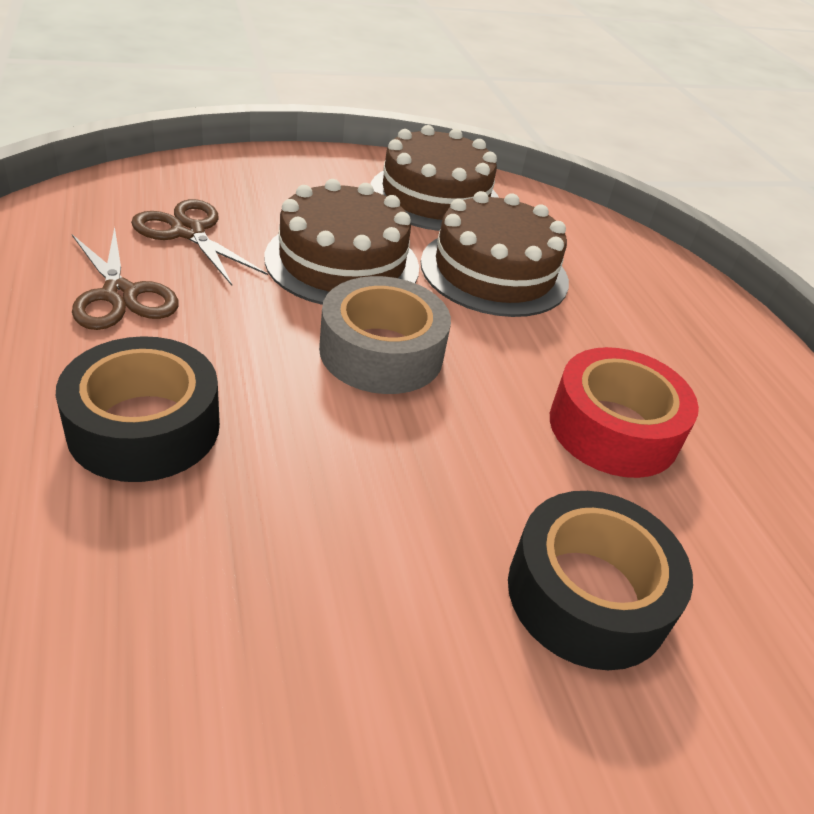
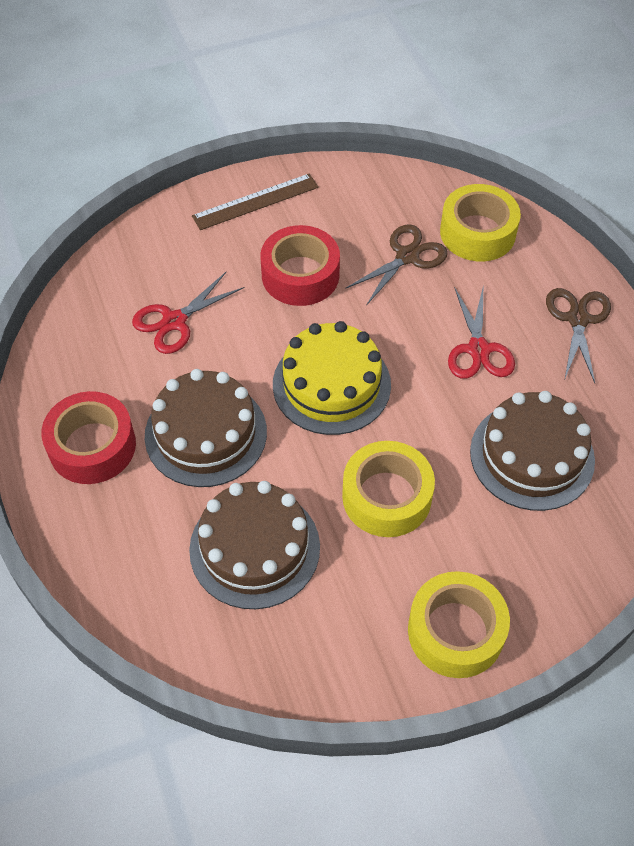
black tape: [56,336,220,482] [508,491,693,670] = 2 -> none = 0
brown ruler: none = 0 -> [192,174,319,230] = 1
grey tape: [319,276,451,394] = 1 -> none = 0
red scissors: none = 0 -> [132,272,245,354] [448,287,515,379] = 2
red tape: [550,347,699,478] = 1 -> [41,391,136,484] [260,225,340,306] = 2
yellow cake: none = 0 -> [273,321,391,435] = 1
yellow tape: none = 0 -> [342,441,435,537] [408,571,510,678] [440,184,521,262] = 3

